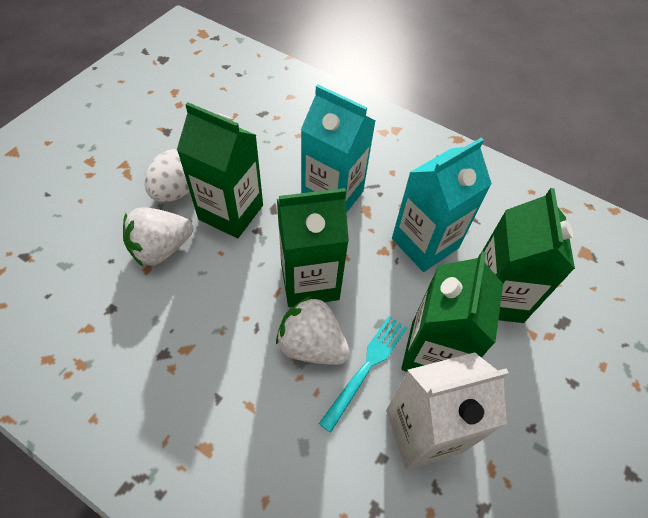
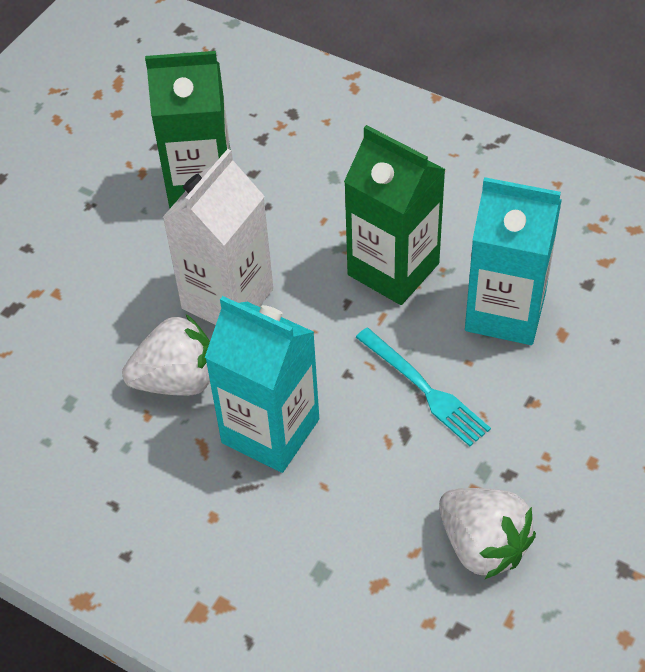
green carton: [177,102,263,238] [277,188,349,307] [401,251,503,372] [482,188,575,323] = 4 -> [145,51,230,208] [344,125,446,305] = 2
white egg: [145,149,190,202] = 1 -> none = 0

